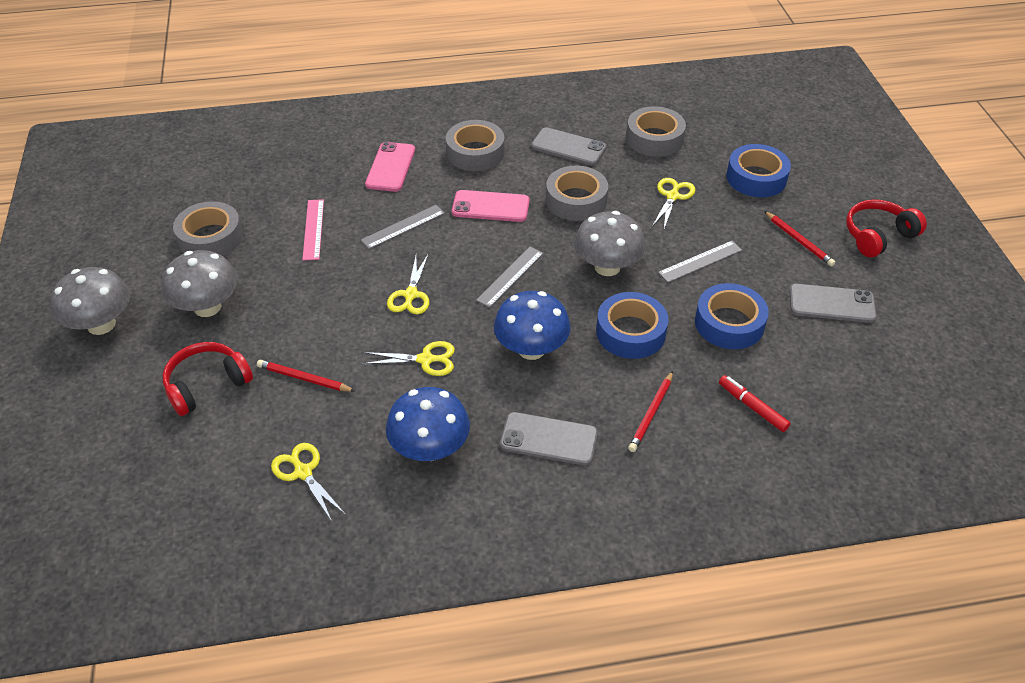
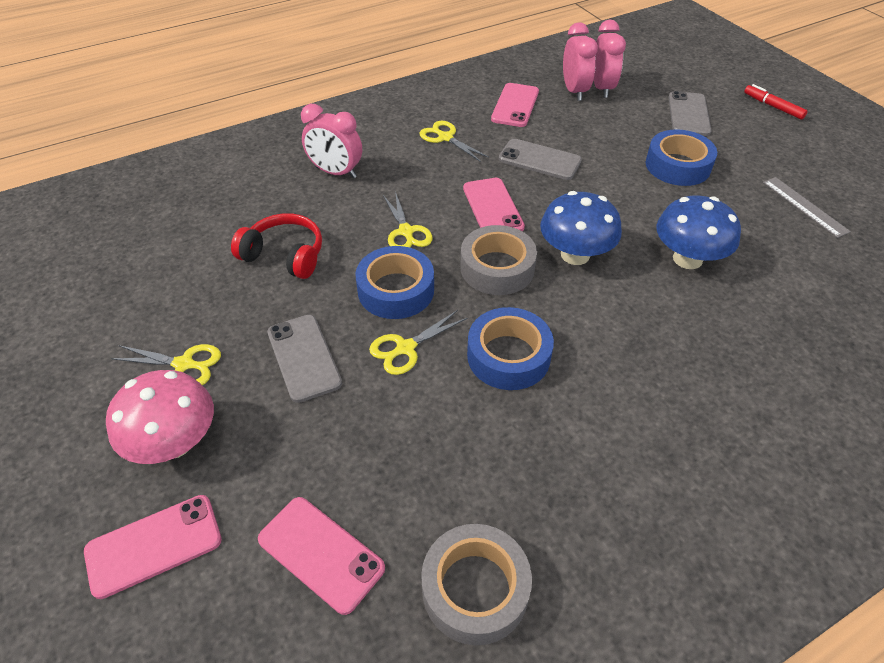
grey mushroom: [51,267,130,335] [162,250,238,317] [574,211,645,276] = 3 -> none = 0
grey ruler: [361,205,445,249] [476,247,544,308] [658,241,742,283] = 3 -> [763,177,851,238] = 1
grey tape: [173,201,243,256] [446,120,505,171] [546,166,608,221] [626,106,686,157] = 4 -> [421,524,532,646] [460,225,537,295] = 2
pink clock: none = 0 -> [301,104,362,178] [563,22,598,101] [594,20,626,98] = 3
pink mushroom: none = 0 -> [106,370,214,464] = 1
pink phone: [365,142,415,192] [452,190,530,222] = 2 -> [84,495,222,599] [258,497,385,615] [463,178,525,231] [491,83,539,127] = 4
pink ruler: [302,199,324,261] = 1 -> none = 0
red headphones: [163,342,253,416] [846,199,927,257] = 2 -> [231,213,322,279] = 1
red pencil: [257,360,355,392] [628,371,673,452] [764,211,835,267] = 3 -> none = 0

